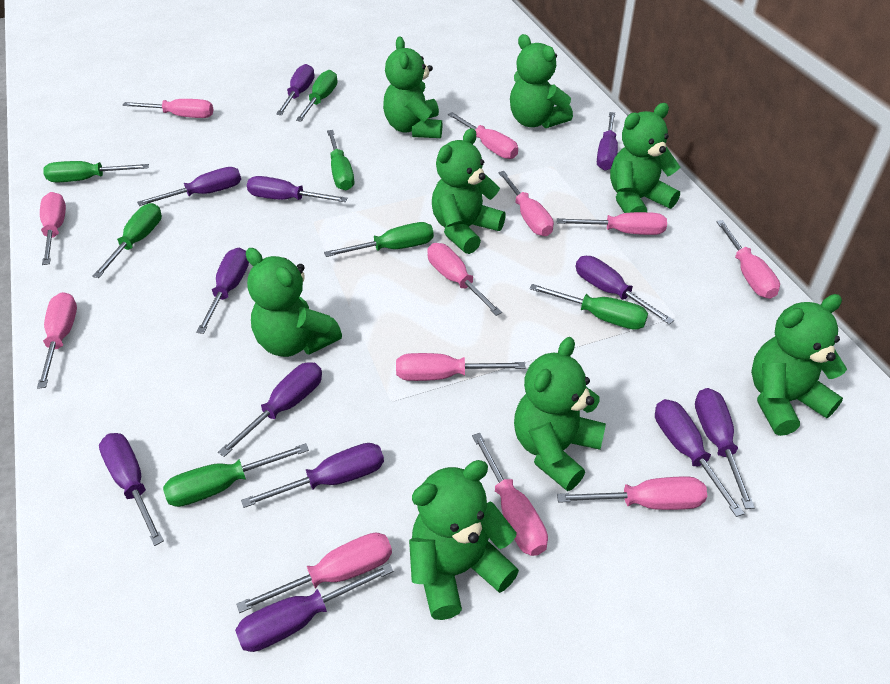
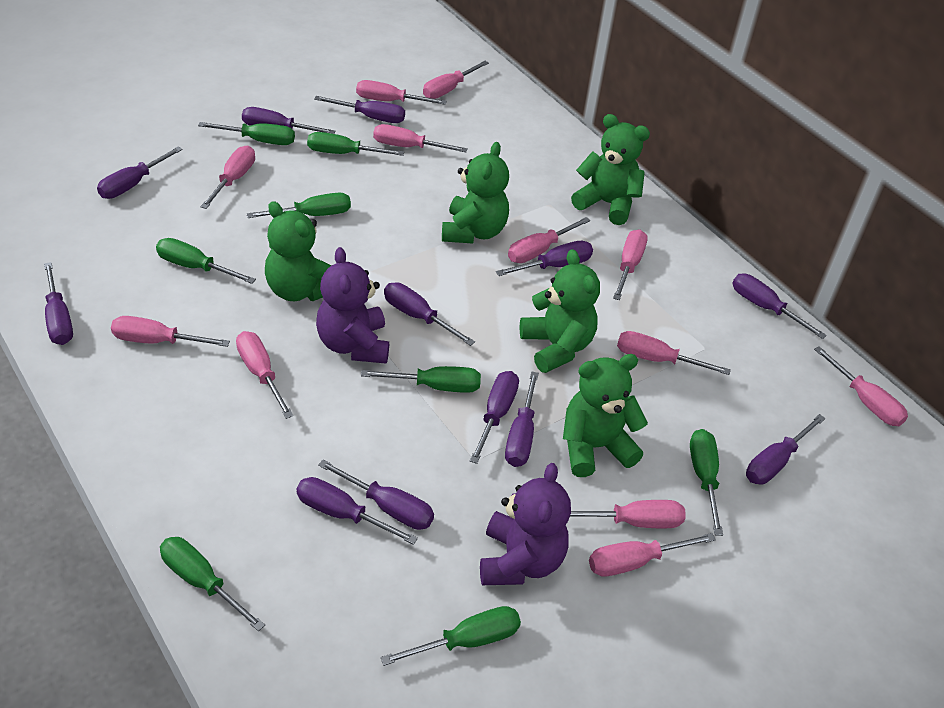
green screwdriver: [43,161,149,182] [92,203,162,278] [163,443,309,507] [296,70,338,122] [324,222,434,257] [327,130,354,191] [529,284,648,330] = 7 -> [156,238,256,284] [160,537,265,631] [198,122,295,145] [247,193,351,218] [307,132,404,156] [361,366,481,393] [381,606,521,666] [690,429,723,536] = 8
green teddy bear: [246,248,342,357] [383,37,442,138] [409,460,519,620] [432,128,506,254] [510,34,573,128] [514,337,606,491] [610,103,680,213] [751,294,847,436] = 8 -> [265,201,331,301] [442,142,509,244] [520,249,600,373] [563,354,648,477] [571,114,650,225] = 5
purple teddy bear: none = 0 -> [316,247,389,364] [480,463,571,585] = 2

